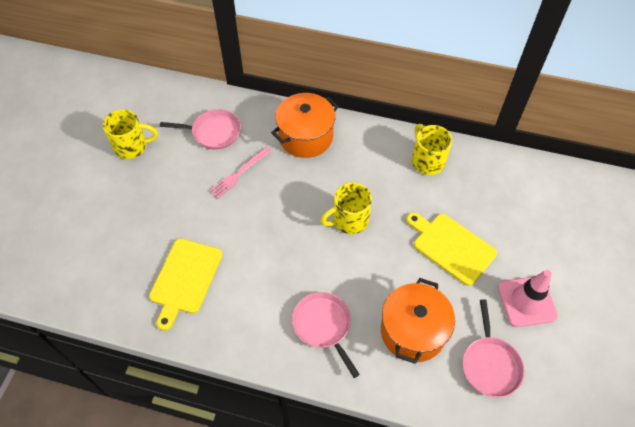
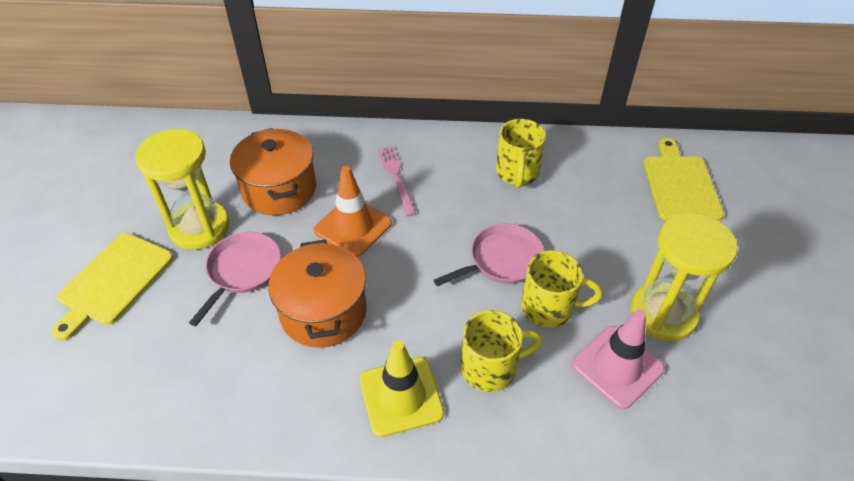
orange traffic cone: none = 0 -> [314,166,392,257] = 1
pink pan: [160,109,241,149] [292,292,360,378] [463,299,524,398] = 3 -> [189,232,281,326] [434,224,544,286] = 2
yellow hourglass: none = 0 -> [135,129,229,250] [631,212,738,341] = 2
yellow traffic cone: none = 0 -> [360,340,444,437] = 1

